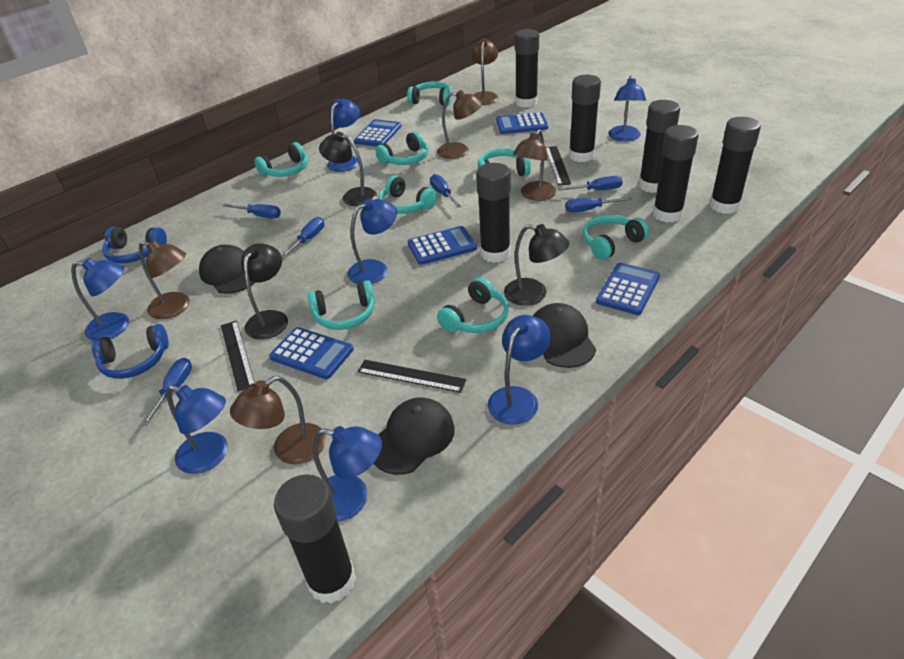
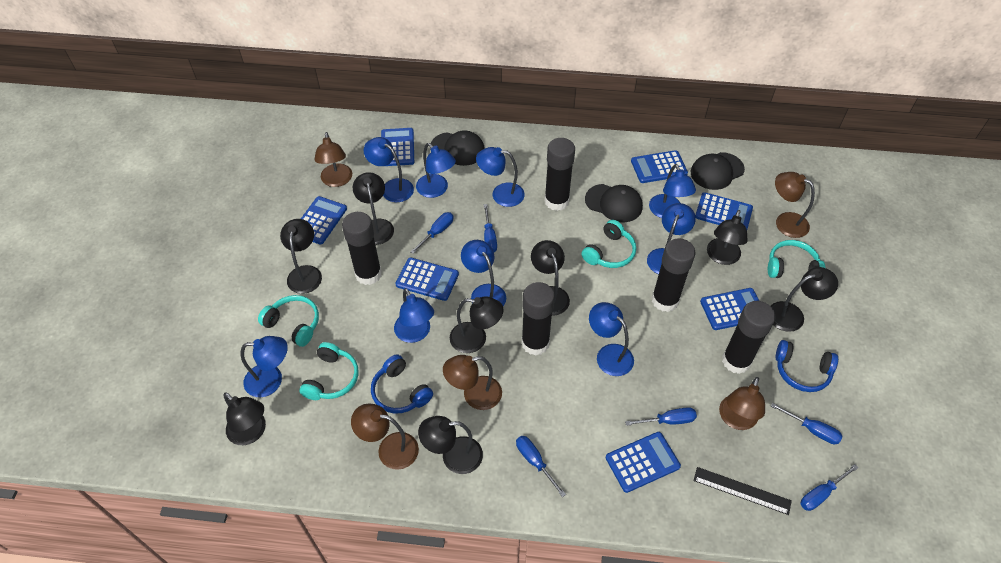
black glue stick: [274,474,356,604] [476,163,511,263] [515,29,539,108] [569,75,601,162] [639,100,680,193] [653,125,699,223] [710,117,761,214] = 7 -> [342,212,382,285] [521,282,555,356] [544,138,575,211] [652,238,695,312] [722,301,775,374] = 5
black lamp: [241,243,288,339] [319,132,377,206] [504,224,569,306] = 3 -> [224,392,266,445] [280,219,322,294] [353,172,394,245] [418,416,483,474] [450,296,504,353] [531,240,570,316] [707,210,748,265] [771,267,838,332] = 8
black ruler: [221,321,255,392] [358,360,467,393] [546,146,571,186] = 3 -> [693,467,792,515] = 1
blue calculator: [269,327,354,379] [354,119,401,147] [408,226,477,265] [496,112,548,134] [596,262,660,315] = 5 -> [301,196,347,245] [381,128,414,166] [396,257,459,301] [606,432,681,493] [631,150,688,183] [695,192,753,229] [700,288,759,330] = 7
blue lamp: [71,258,129,340] [166,385,228,474] [313,426,382,522] [327,98,360,172] [348,199,397,284] [488,315,551,425] [608,75,646,141] = 7 -> [241,336,288,397] [364,137,414,202] [394,288,434,343] [416,143,456,198] [461,240,506,306] [476,147,525,207] [589,302,634,376] [647,203,696,274] [649,164,696,218] = 9
turquoise headphones: [254,142,308,177] [308,280,375,330] [376,131,428,165] [378,175,437,214] [407,81,451,105] [437,277,509,333] [478,148,531,176] [583,215,649,260] = 8 -> [258,295,319,347] [299,342,359,400] [582,220,636,268] [768,240,825,278] = 4

